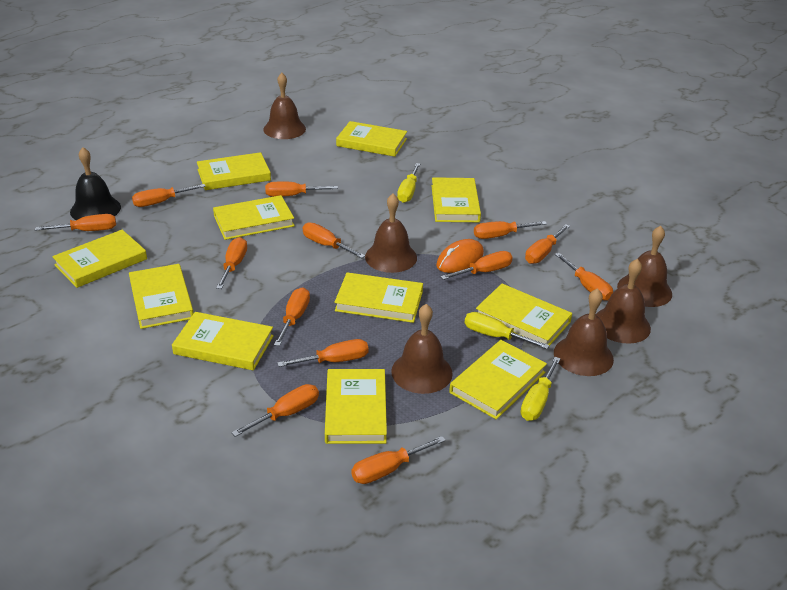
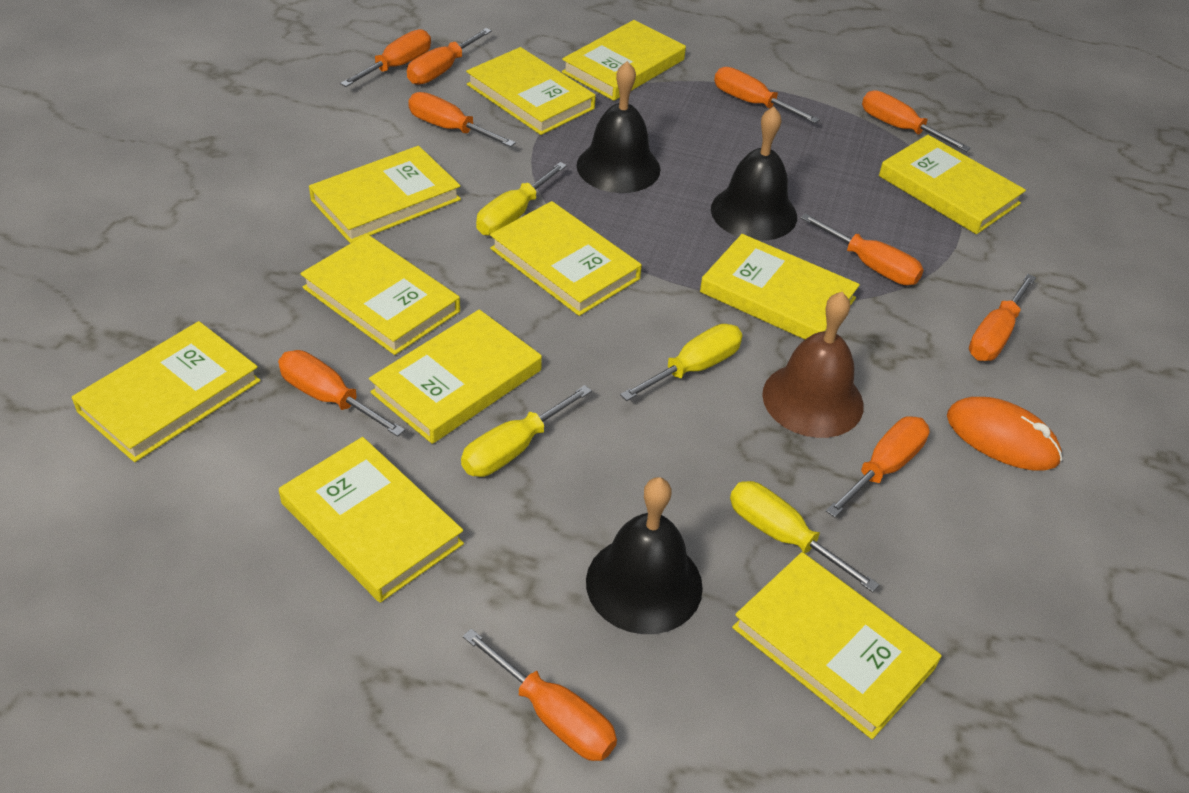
black bell: [70,147,121,220] = 1 -> [577,61,660,193] [586,477,703,634] [711,107,797,241] = 3
brown bell: [264,73,306,139] [365,194,417,273] [391,304,453,394] [554,288,614,376] [596,259,651,344] [617,226,672,307] = 6 -> [762,292,864,438] = 1
orange screwdriver: [35,214,116,231] [132,184,206,207] [216,237,247,289] [231,384,319,437] [265,182,338,197] [274,287,310,346] [277,339,369,367] [302,222,365,258] [351,436,446,484] [440,251,513,280] [474,221,547,239] [525,224,570,264] [555,253,613,301] = 13 -> [278,350,405,437] [340,29,431,87] [407,28,492,85] [408,92,516,147] [463,629,617,761] [714,67,820,123] [800,213,923,285] [826,416,930,518] [862,90,971,152] [969,274,1036,361] = 10
yellow screwdriver: [397,163,420,203] [464,312,549,349] [520,357,561,421] = 3 -> [461,385,592,477] [476,162,567,236] [620,324,743,401] [730,481,879,592] = 4

